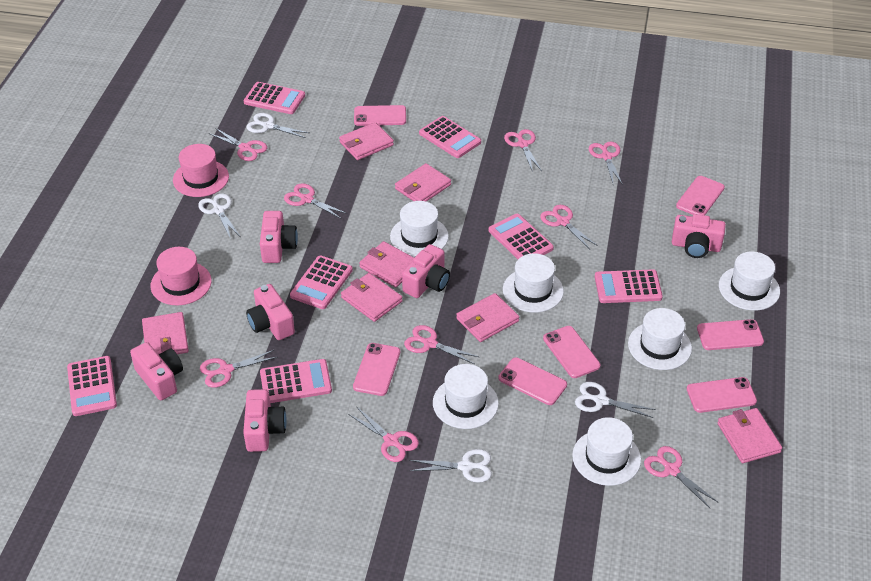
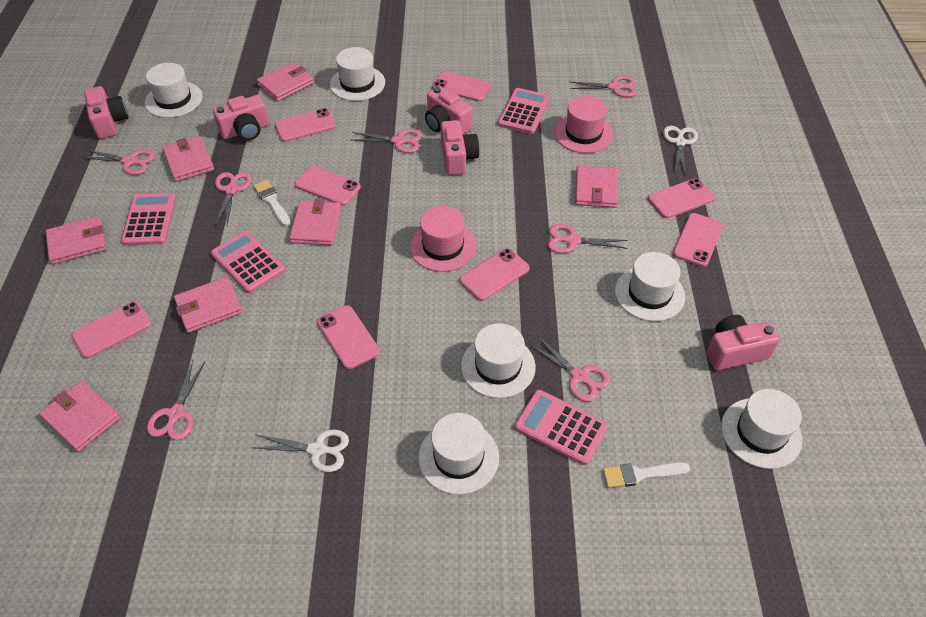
pink calculator: [67,356,117,416] [244,82,305,114] [260,359,332,403] [290,255,353,309] [419,116,481,158] [489,214,554,259] [595,269,663,303] = 7 -> [121,193,176,245] [211,231,285,293] [498,88,550,134] [514,390,608,465] = 4
pink camera: [130,342,183,400] [243,389,287,452] [246,284,295,340] [260,211,298,263] [402,244,450,298] [672,214,726,258] = 6 -> [84,86,128,139] [213,95,269,141] [425,86,472,134] [441,120,479,175] [706,315,780,370] = 5
pink phone: [353,343,400,396] [354,105,406,126] [498,357,567,405] [543,326,600,378] [676,176,725,215] [687,377,757,413] [697,319,764,350] = 7 -> [71,301,152,359] [275,108,336,142] [295,166,361,206] [317,305,380,369] [432,71,491,101] [460,248,530,301] [648,178,715,218] [673,213,723,267] = 8
pink scissors: [200,350,277,388] [209,128,267,161] [284,183,348,219] [348,407,419,462] [404,325,479,364] [504,129,542,172] [540,205,598,249] [589,141,623,185] [644,446,719,509] = 9 -> [81,149,155,175] [147,361,205,440] [215,172,252,226] [352,129,422,153] [529,336,610,402] [548,224,628,253] [569,76,637,97] = 7
white brush: none = 0 -> [253,180,290,226] [603,462,690,488] = 2
white scissors: [198,193,240,239] [246,113,309,138] [409,449,492,483] [575,382,656,418] = 4 -> [251,430,349,472] [663,126,698,174] = 2

